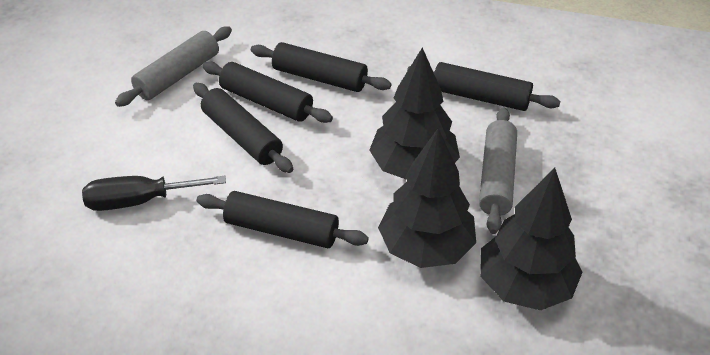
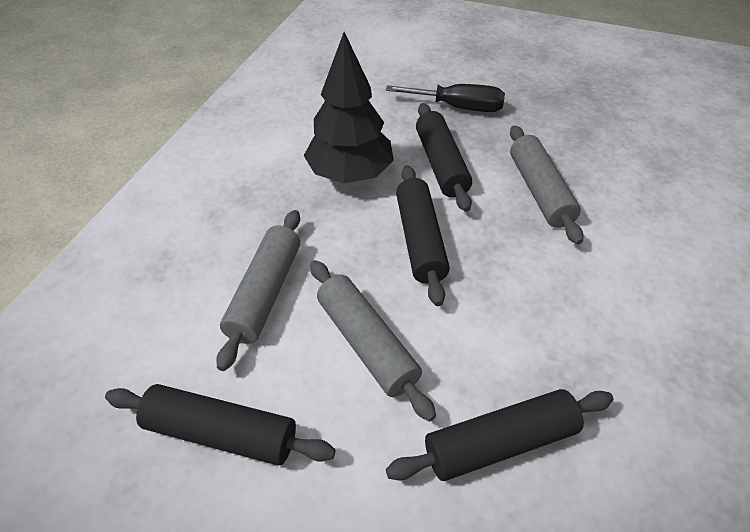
black rolling pin: [193,83,293,173] [196,191,369,248] [202,62,333,123] [251,42,391,92] [407,62,561,111] = 5 -> [105,384,335,465] [386,389,614,481] [396,165,450,306] [416,103,472,212] = 4
black tree: [369,47,460,179] [378,129,476,268] [480,168,582,310] = 3 -> [304,32,394,183] = 1
grey rolling pin: [115,26,232,107] [479,107,517,234] = 2 -> [216,210,300,371] [310,260,436,422] [510,125,584,245] = 3

